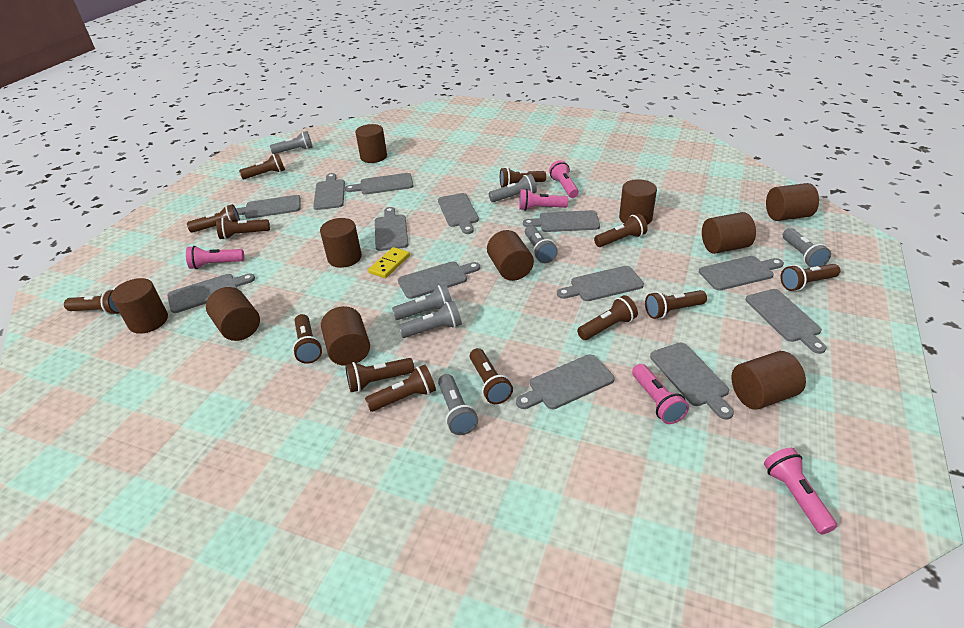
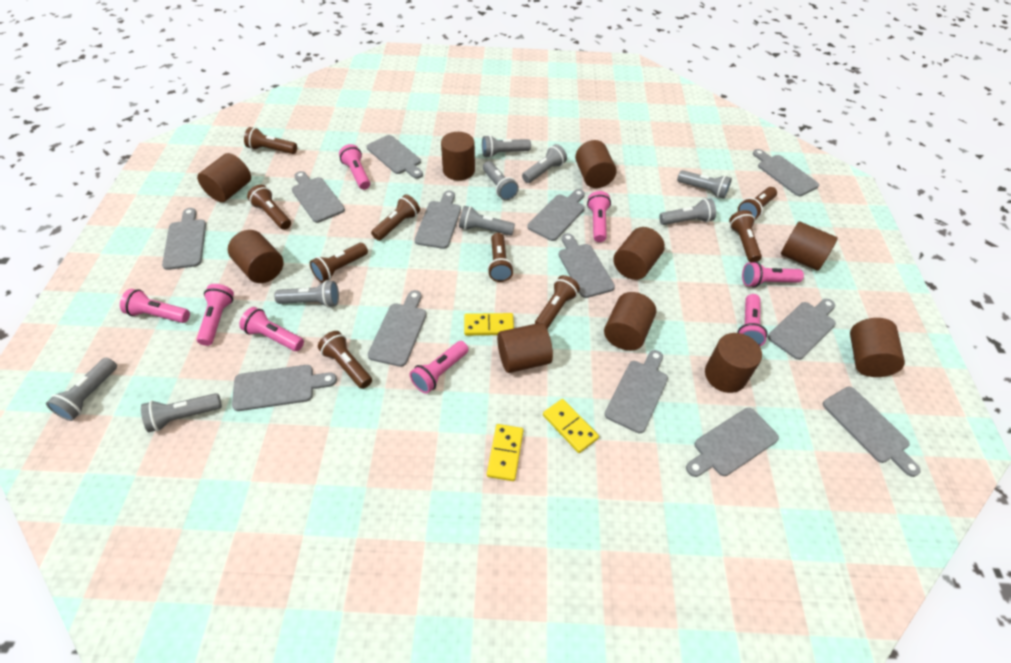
brown flashlight: [64,289,119,315] [187,204,240,233] [216,217,270,240] [239,153,285,179] [292,314,322,363] [345,358,414,392] [365,365,436,412] [470,348,513,404] [500,167,546,187] [577,295,638,340] [594,214,648,247] [645,290,707,319] [781,264,840,291] = 13 -> [244,127,297,154] [247,185,291,230] [310,243,368,283] [318,331,372,389] [371,194,420,241] [488,233,514,282] [535,275,580,329] [729,210,762,262] [738,187,777,220] = 9
grey flashlight: [270,131,313,154] [392,284,452,320] [399,301,462,338] [438,374,478,435] [489,174,537,202] [525,225,558,263] [783,228,831,267] = 7 -> [46,358,117,421] [141,393,222,432] [274,280,339,308] [459,206,515,235] [482,135,531,158] [483,161,519,200] [522,144,567,183] [659,198,716,225] [677,170,732,199] = 9
pink flashlight: [186,246,244,269] [519,189,568,211] [549,160,579,198] [632,364,689,424] [764,448,837,534] = 5 -> [120,289,190,323] [197,284,234,346] [239,307,304,351] [339,144,370,190] [410,341,469,394] [587,191,611,242] [737,294,767,346] [742,262,804,288] = 8
yellow domino: [368,247,410,278] = 1 -> [464,313,514,336] [487,424,523,481] [543,399,599,453] = 3

